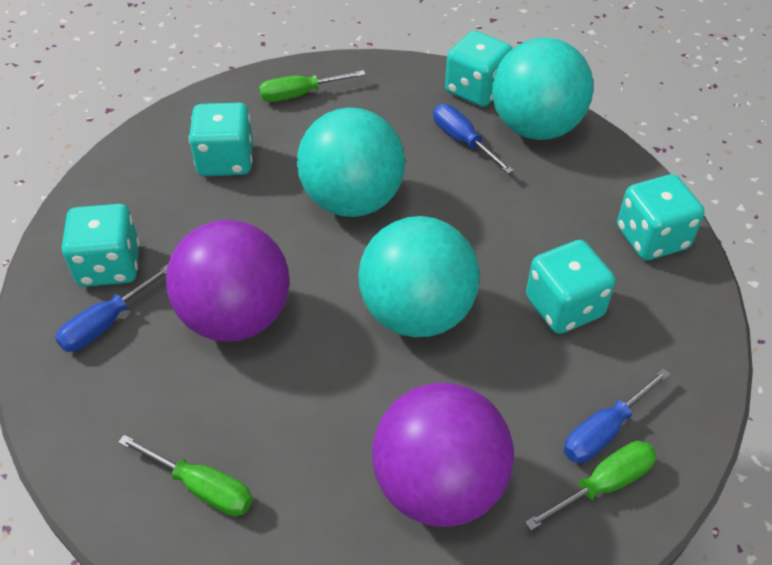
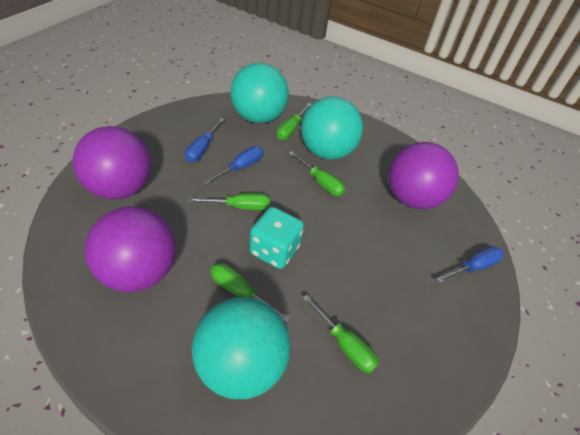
green screwdriver: [118,435,253,516] [259,70,366,102] [525,441,657,531] = 3 -> [188,193,270,210] [210,263,290,323] [277,103,312,140] [289,151,346,196] [302,295,379,373] = 5
purple ball: [166,220,289,342] [372,383,514,527] = 2 -> [73,126,151,199] [85,207,176,292] [388,142,459,209] = 3
turquoise dice: [62,204,140,287] [189,103,253,176] [445,31,513,107] [526,240,616,334] [617,174,705,260] = 5 -> [249,207,304,269] = 1

